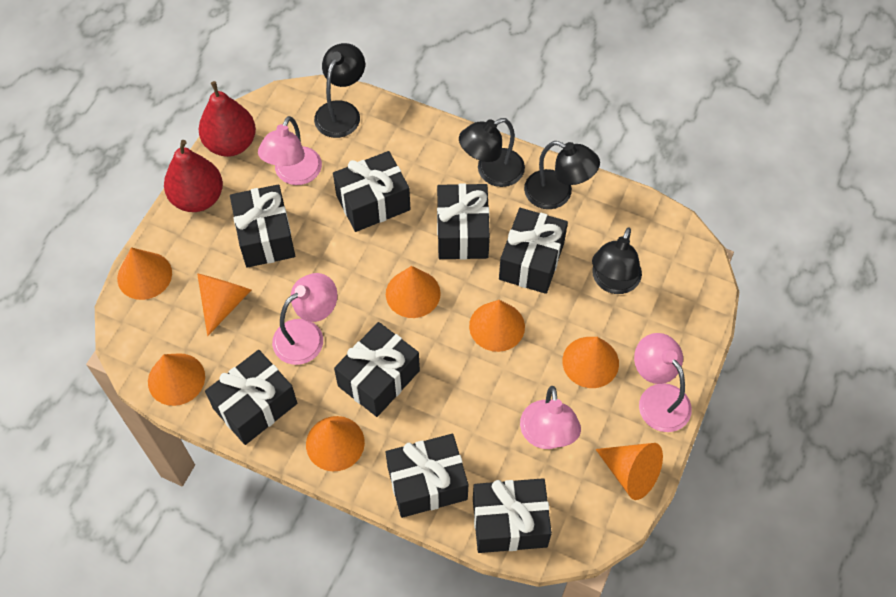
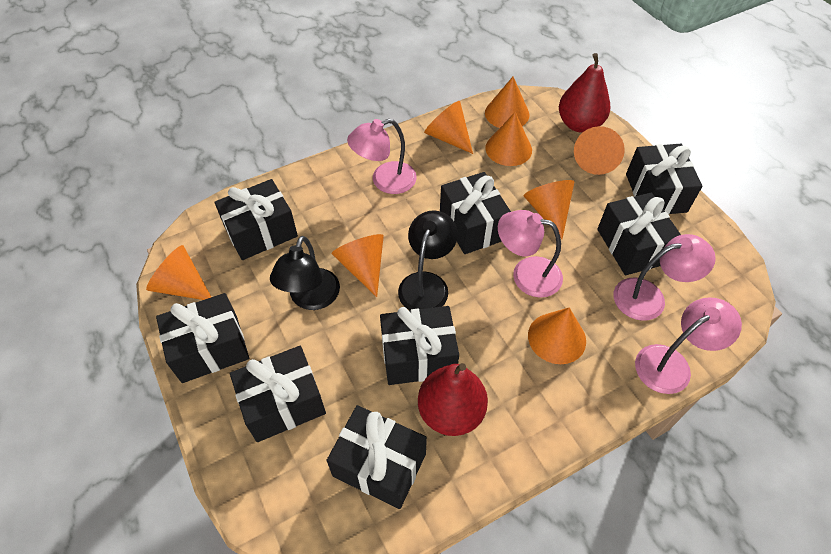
black lamp: [314,43,365,138] [459,118,525,187] [524,141,600,209] [592,228,642,294] = 4 -> [270,236,340,310] [398,210,458,311] = 2

